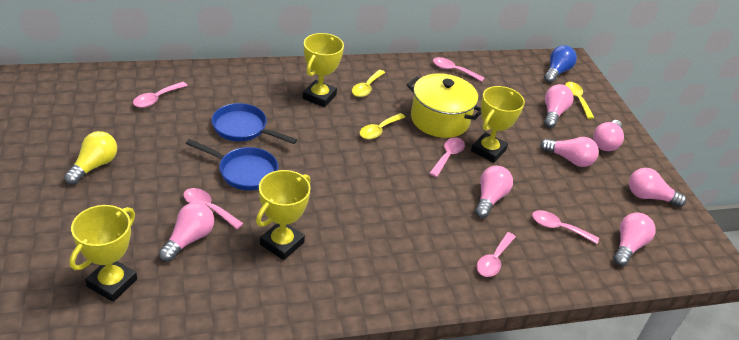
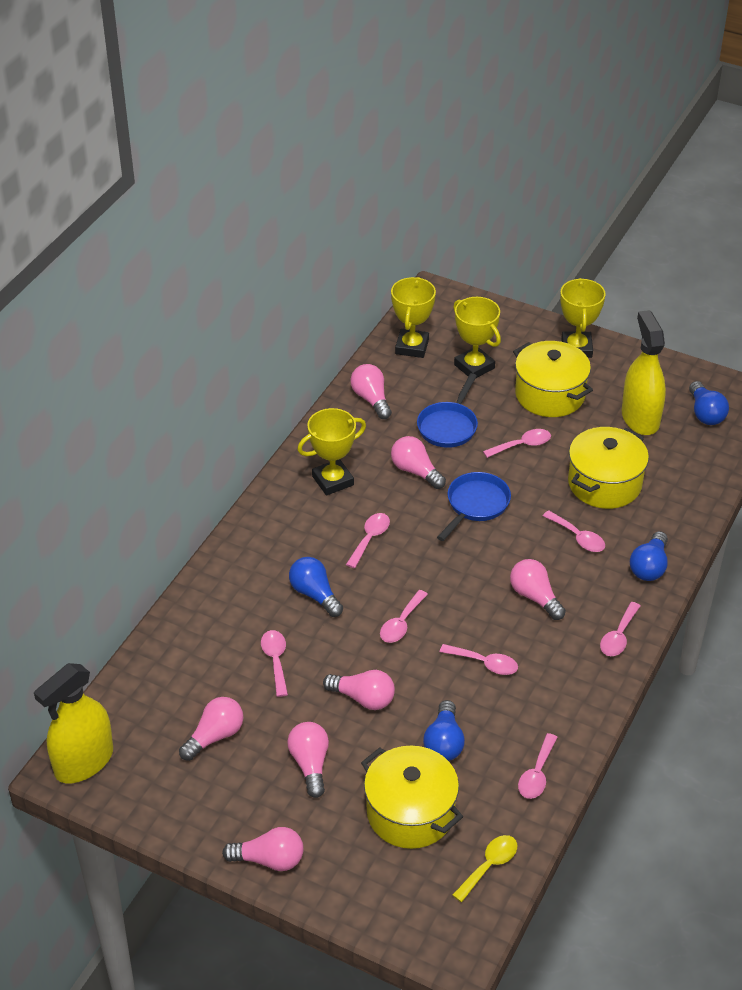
blue light bulb: [544,45,577,83] = 1 -> [289,557,343,617] [423,700,465,761] [630,531,668,581] [689,381,729,425] = 4
pink spoon: [133,82,188,108] [183,188,244,229] [429,137,465,177] [433,57,484,82] [477,232,516,277] [532,210,599,244] = 6 -> [261,630,288,697] [346,513,390,568] [380,590,428,643] [440,644,518,675] [483,429,551,458] [518,733,558,799] [543,511,605,552] [600,602,640,656] = 8
yellow light bulb: [64,131,117,185] = 1 -> none = 0
yellow pot: [407,73,481,138] = 1 -> [361,746,463,849] [513,341,593,417] [568,427,649,509] = 3
yellow spoon: [352,70,385,97] [360,113,405,139] [565,82,594,119] = 3 -> [452,835,517,902] = 1
yellow spray bottle: none = 0 -> [34,663,113,783] [622,310,666,435] = 2

